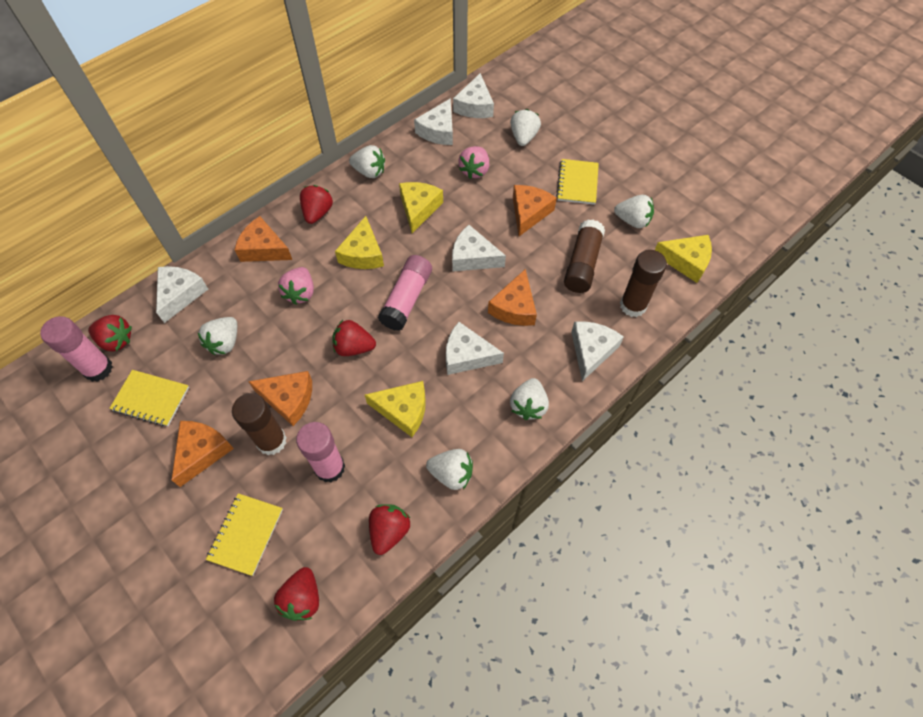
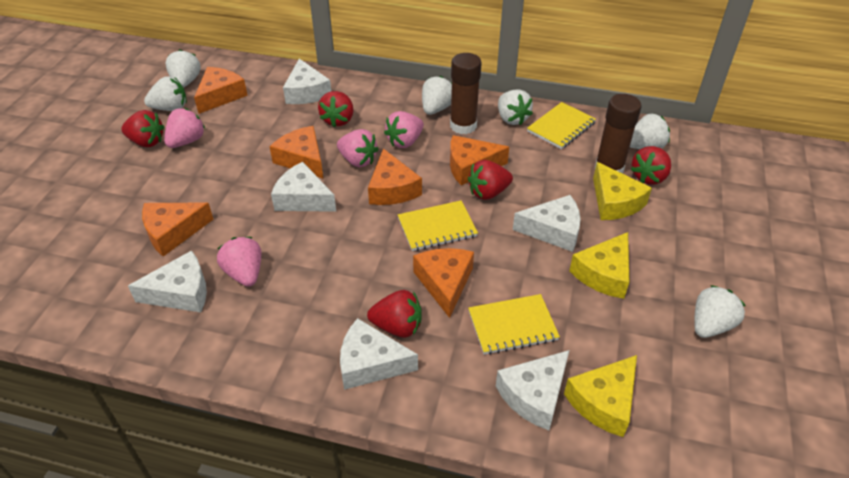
brown glue stick: [232,393,287,455] [564,220,605,293] [620,250,667,317] = 3 -> [450,53,481,134] [595,94,641,174] = 2
orange cheese: [171,421,234,487] [235,216,292,262] [248,371,312,426] [488,269,537,326] [513,185,557,236] = 5 -> [142,203,214,257] [194,67,248,114] [269,126,324,179] [368,148,422,205] [413,248,474,318] [450,135,509,185] = 6
pink glue stick: [40,316,113,382] [296,422,345,483] [378,255,432,331] = 3 -> none = 0
pink strawberry: [278,267,314,305] [459,146,489,179] = 2 -> [164,108,205,148] [217,237,261,287] [337,129,379,167] [384,111,424,148] = 4
yellow cheese: [335,216,384,269] [365,381,426,437] [399,182,443,233] [655,235,712,283] = 4 -> [564,355,637,437] [569,232,629,299] [593,162,652,220] = 3

